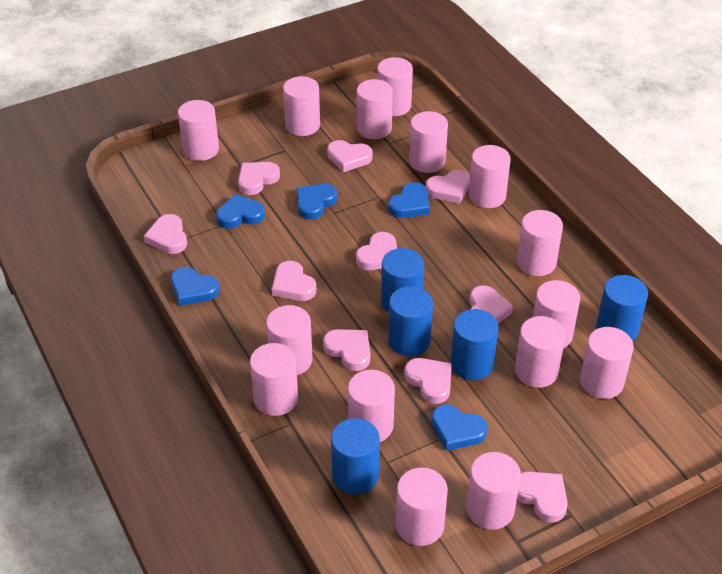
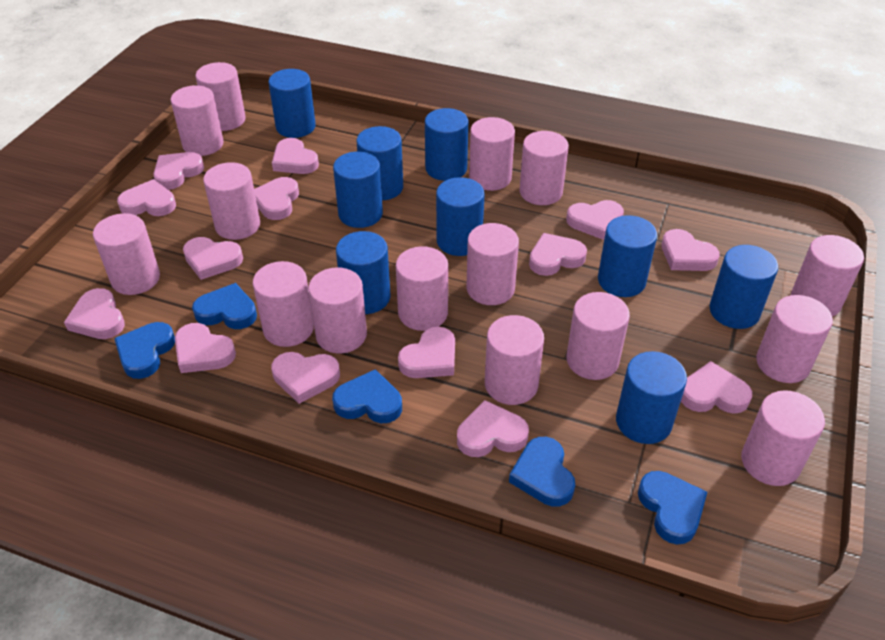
blue cylinder: [331,418,380,495] [381,248,424,313] [388,286,433,356] [451,309,499,380] [596,275,648,341] = 5 -> [268,69,316,138] [333,151,383,228] [336,231,390,314] [357,126,403,200] [425,108,468,181] [436,177,485,256] [598,215,657,297] [616,351,687,444] [709,245,778,329] = 9
pink heart: [144,214,187,254] [238,162,280,195] [272,261,316,301] [323,329,370,371] [327,140,373,172] [356,232,397,270] [404,358,452,404] [426,170,470,204] [470,285,513,323] [517,471,568,523] = 10 -> [64,288,125,339] [117,179,176,216] [153,152,204,190] [175,323,236,373] [183,237,243,280] [254,177,299,220] [271,352,340,404] [272,138,319,174] [398,327,455,378] [457,400,529,457] [529,233,587,276] [566,200,624,240] [662,229,720,271] [681,361,752,414] = 14

